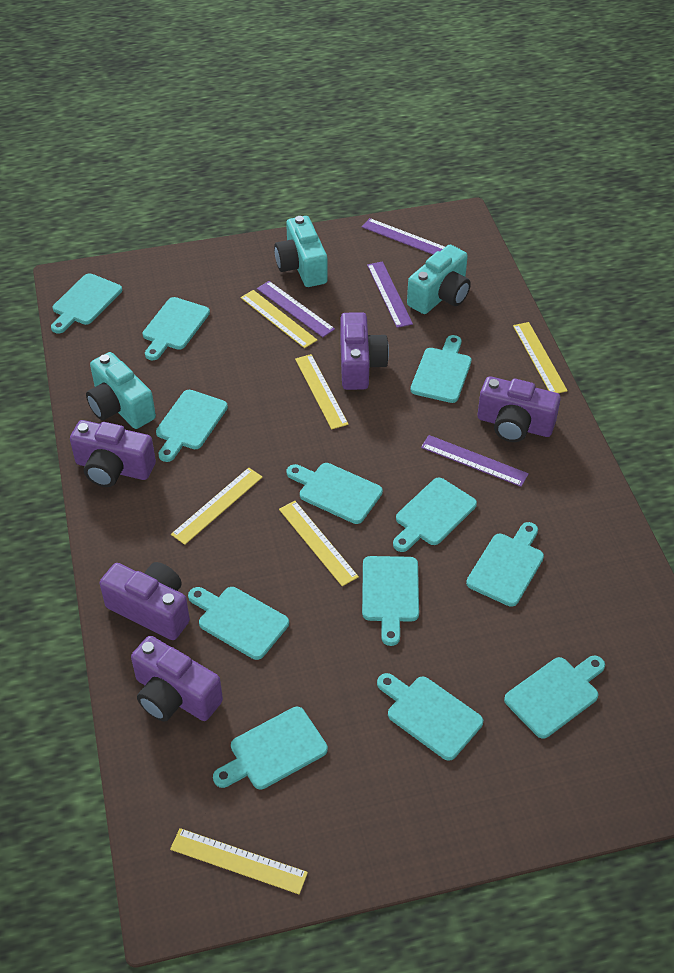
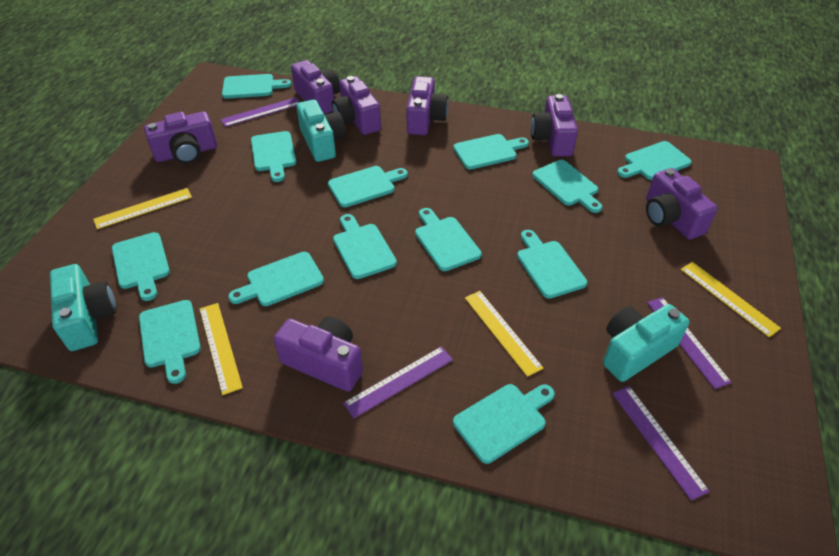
purple camera: [70,420,156,487] [100,562,190,640] [131,636,223,722] [340,312,389,390] [478,376,561,442] = 5 -> [144,112,217,164] [274,317,363,392] [291,60,340,114] [332,76,381,135] [406,76,448,135] [531,94,578,157] [646,168,718,240] = 7
turquoise cutting board: [51,273,122,334] [143,297,210,361] [156,390,228,462] [188,587,289,660] [213,707,328,789] [287,463,383,524] [362,556,419,646] [377,673,483,761] [393,477,477,552] [411,335,471,403] [466,522,544,607] [504,655,605,739] = 12 -> [112,232,170,301] [139,300,201,384] [222,74,291,99] [228,252,324,306] [251,131,296,182] [328,166,408,207] [333,214,397,279] [415,208,482,271] [453,134,529,169] [453,384,555,464] [517,230,587,299] [532,160,602,213] [617,141,692,180] = 13
yellow ruler: [170,828,308,894] [171,468,262,545] [241,290,317,348] [279,501,359,586] [295,354,349,429] [513,322,568,393] = 6 -> [93,188,192,229] [200,303,243,395] [465,291,543,377] [681,262,781,337] = 4

